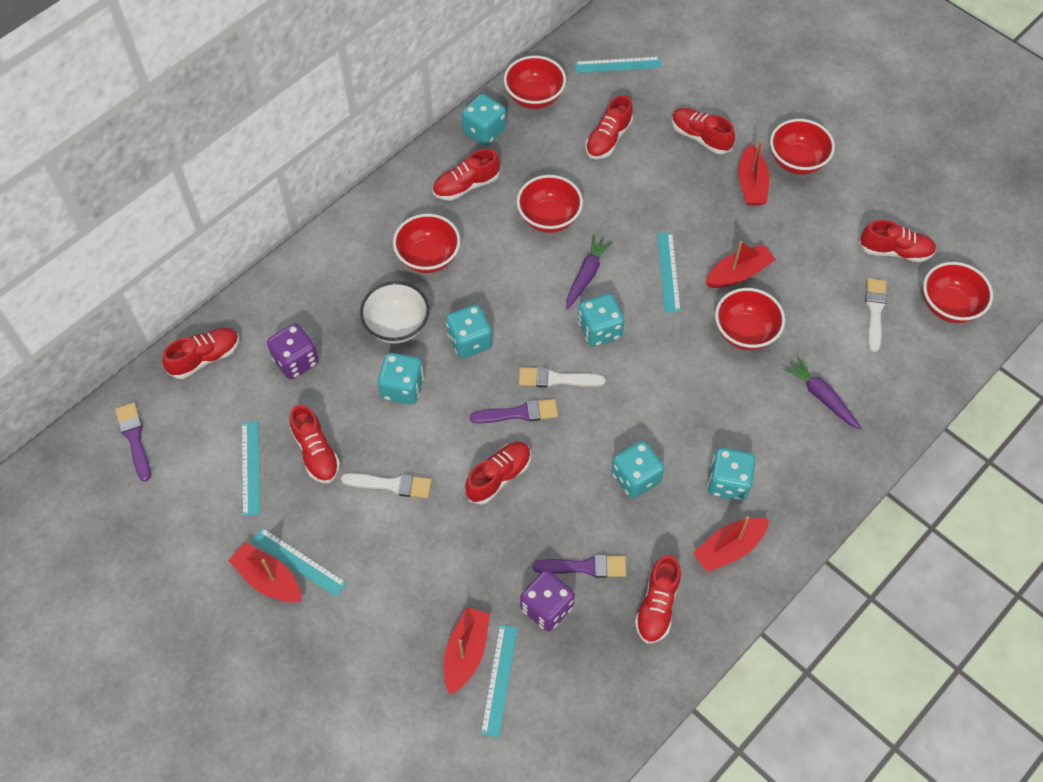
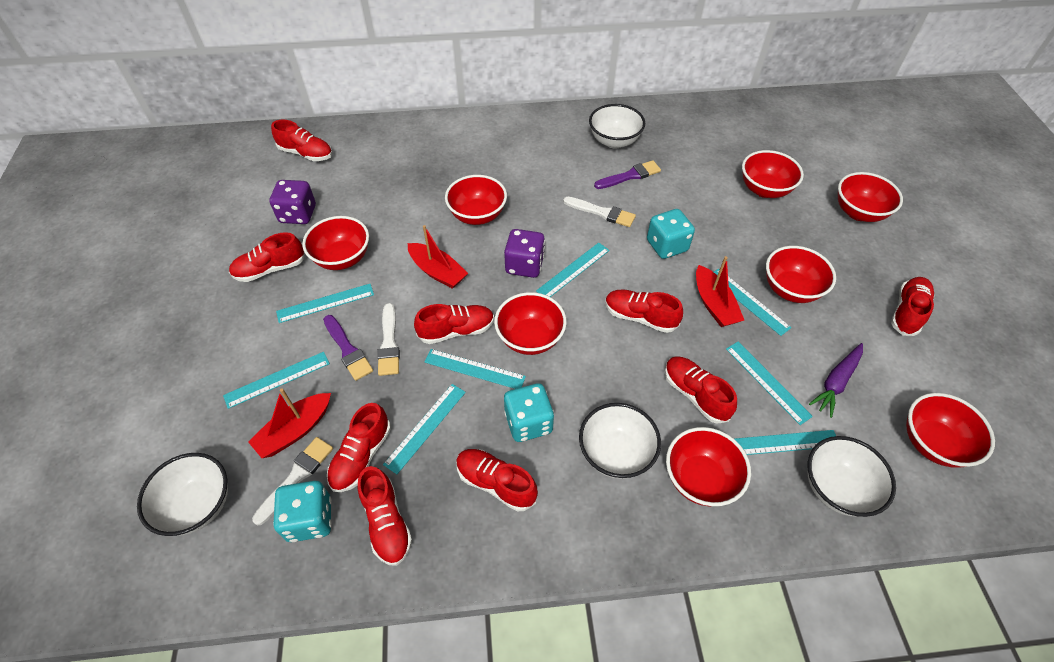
purple brush: [115,402,151,482] [470,399,558,423] [533,555,626,578] = 3 -> [323,315,373,381] [594,160,661,189] = 2
purple carrot: [566,235,613,310] [783,357,862,430] = 2 -> [809,343,863,418] = 1
red boat: [228,543,302,602] [444,607,490,695] [693,516,769,572] [705,241,776,288] [738,139,769,205] = 5 -> [248,388,331,458] [408,225,468,289] [696,256,744,327] = 3
red bowl: [393,214,460,273] [504,56,566,109] [517,175,583,233] [715,288,785,350] [770,119,835,175] [923,262,993,323] = 6 -> [302,216,369,270] [445,175,507,225] [494,292,567,355] [666,427,751,506] [742,150,804,198] [766,246,836,303] [838,172,903,222] [906,393,995,468] = 8
red shoe: [162,328,239,379] [290,404,340,483] [433,149,500,201] [465,442,531,505] [585,95,633,159] [635,555,681,644] [672,108,735,154] [859,220,936,262] = 8 -> [229,232,305,282] [271,120,332,161] [327,403,391,492] [358,466,412,566] [414,304,494,344] [456,449,538,512] [605,289,683,333] [665,356,737,424] [891,277,934,336] = 9
turquoise dice: [378,353,424,404] [446,305,492,358] [462,94,506,146] [578,294,624,347] [611,441,664,499] [708,448,756,501] = 6 -> [273,481,332,542] [504,383,554,442] [647,209,695,259] = 3
turquoise ruler: [242,421,260,516] [252,528,347,597] [481,625,518,737] [575,57,662,73] [657,232,681,312] = 5 -> [223,352,330,409] [276,284,374,323] [383,384,466,474] [425,349,526,389] [536,243,610,297] [714,269,791,336] [726,342,813,425] [735,430,836,455] = 8
white bowl: [360,281,430,343] = 1 -> [137,453,228,536] [579,403,661,479] [589,104,645,148] [808,436,896,517] = 4

